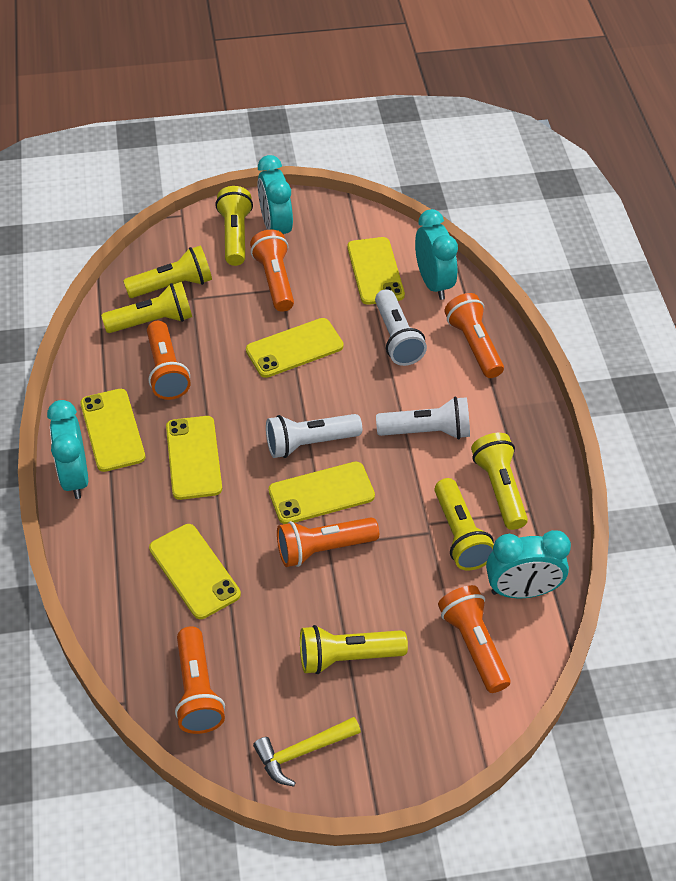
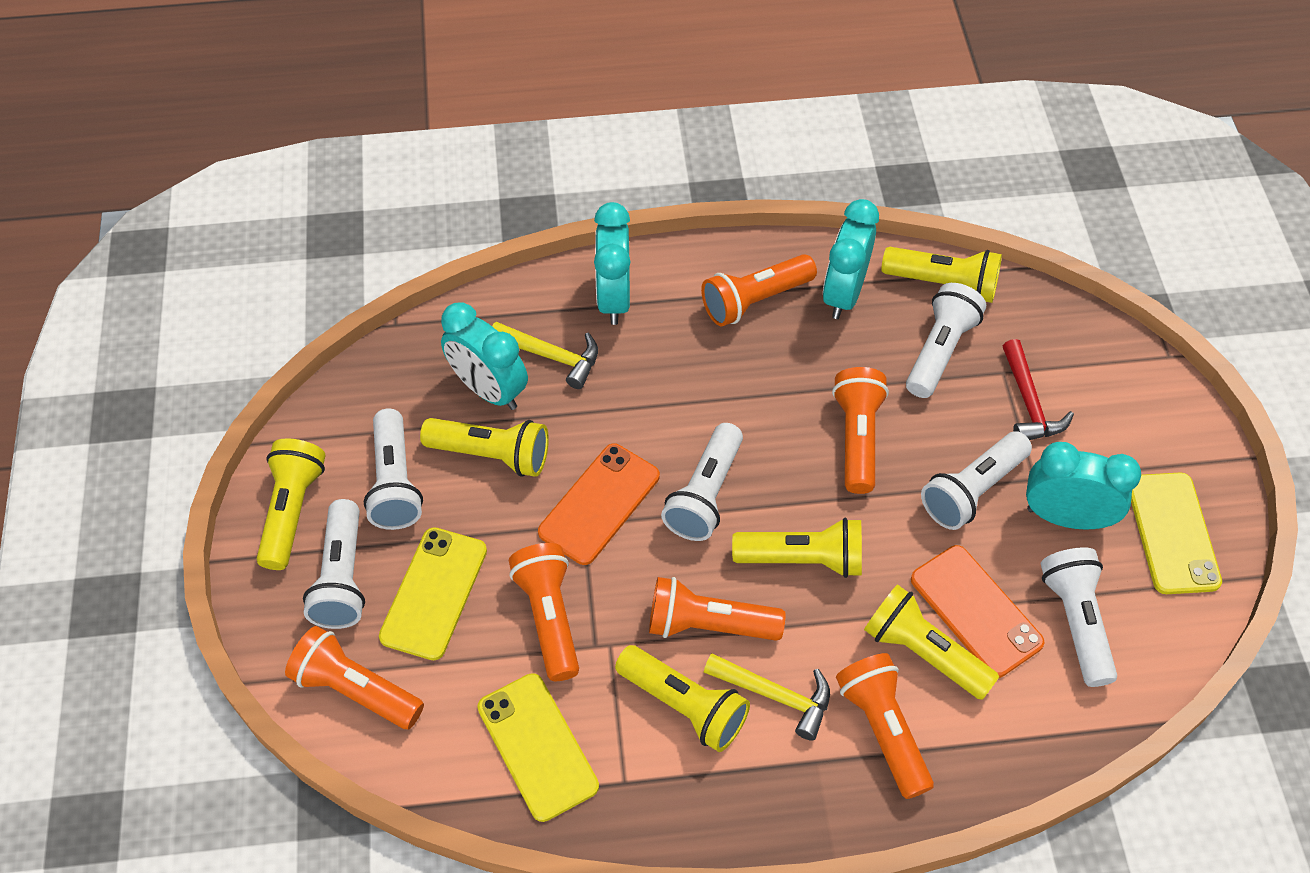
orange phone: none = 0 -> [538,444,660,565] [911,545,1045,678] = 2
red hammer: none = 0 -> [1003,339,1074,440] = 1
white flashlight: [266,414,362,458] [375,289,427,366] [376,397,470,439] = 3 -> [303,499,365,629] [364,408,423,530] [661,423,743,541] [906,283,986,398] [921,431,1032,530] [1040,547,1117,687] = 6
yellow hammer: [253,717,361,787] = 1 -> [492,322,598,389] [704,653,830,741] = 2
yellow phone: [80,389,145,472] [149,524,241,619] [166,416,222,500] [246,318,344,378] [268,461,375,524] [347,237,405,305] = 6 -> [379,527,487,660] [478,673,599,822] [1131,472,1222,594] = 3

